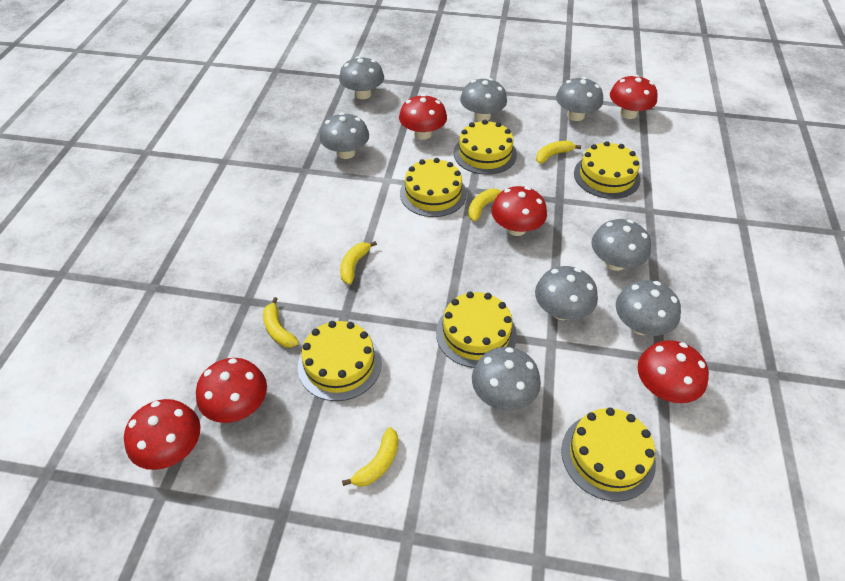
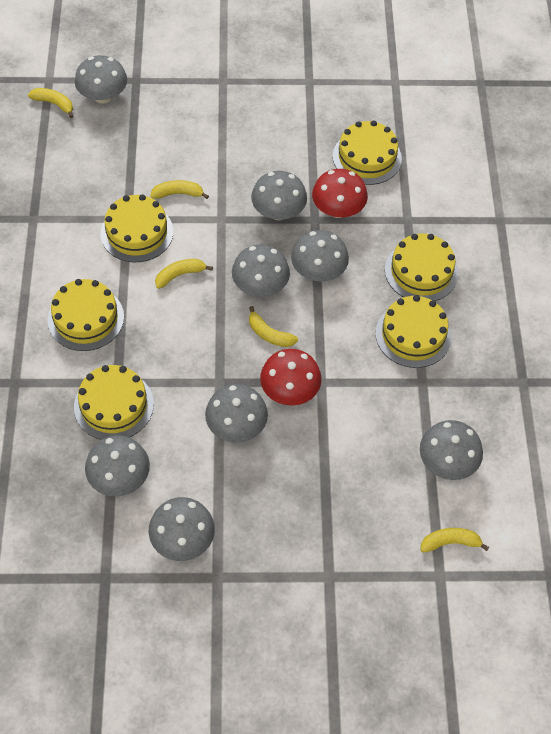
red mushroom: [124,399,200,470] [196,358,267,423] [399,94,447,140] [491,186,547,236] [610,75,658,119] [637,340,709,403] = 6 -> [260,349,322,406] [312,169,368,218] = 2

